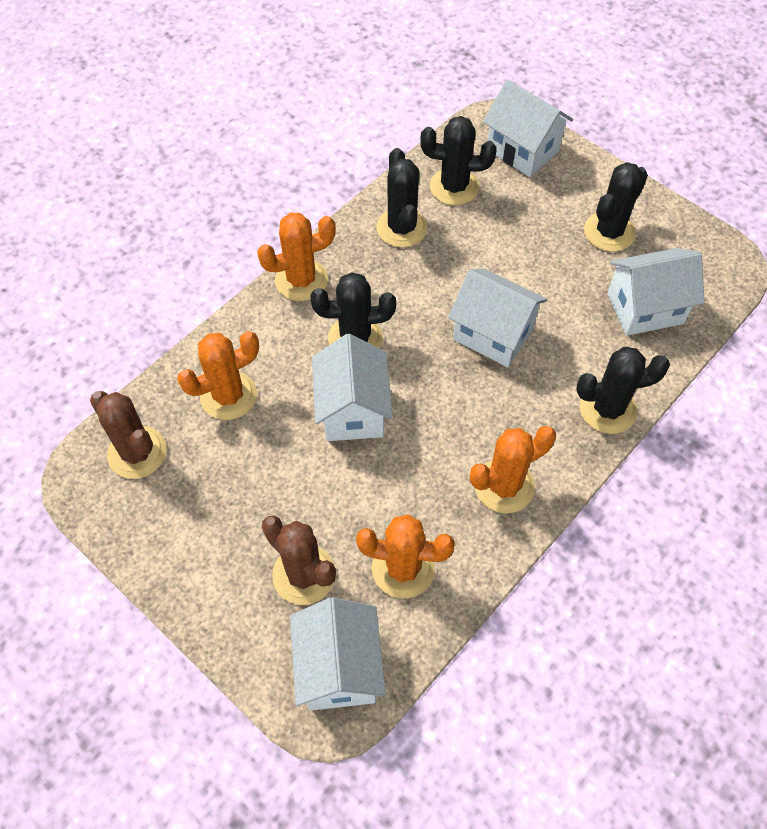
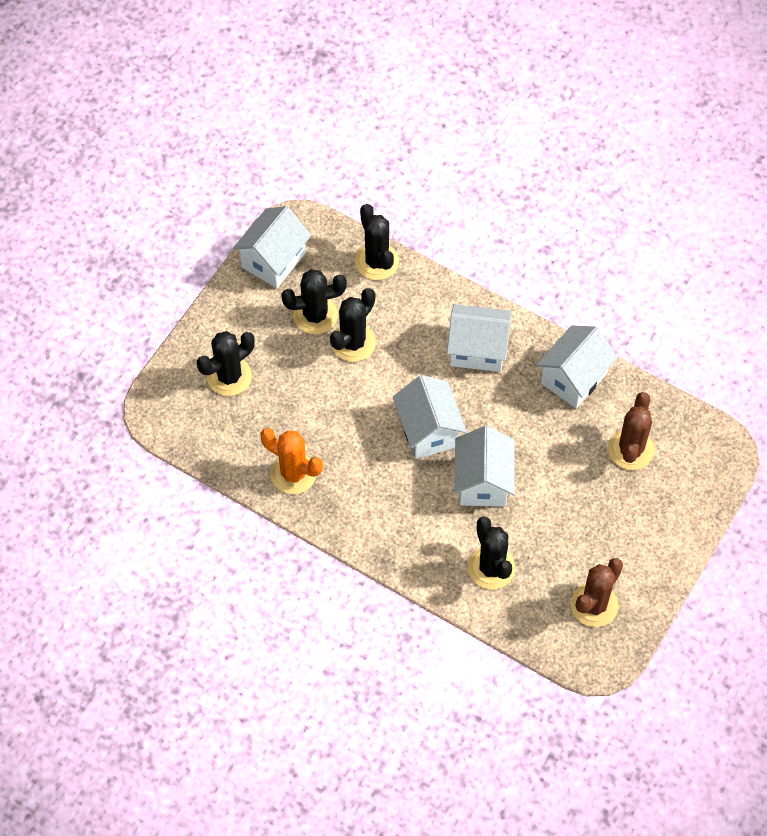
orange cactus: [177,331,259,420] [257,213,336,301] [356,514,455,599] [470,426,556,513] = 4 -> [260,428,323,494] = 1

